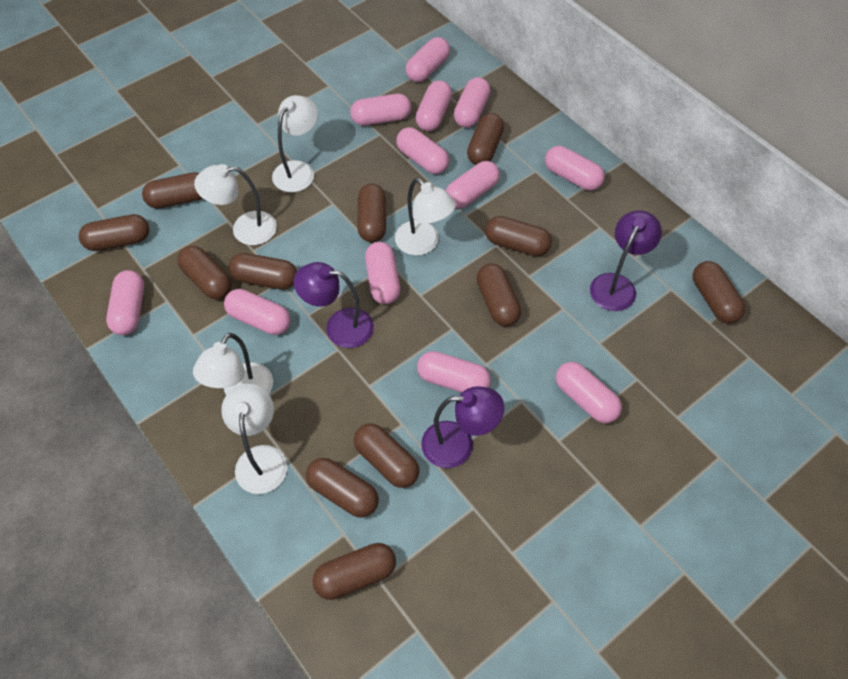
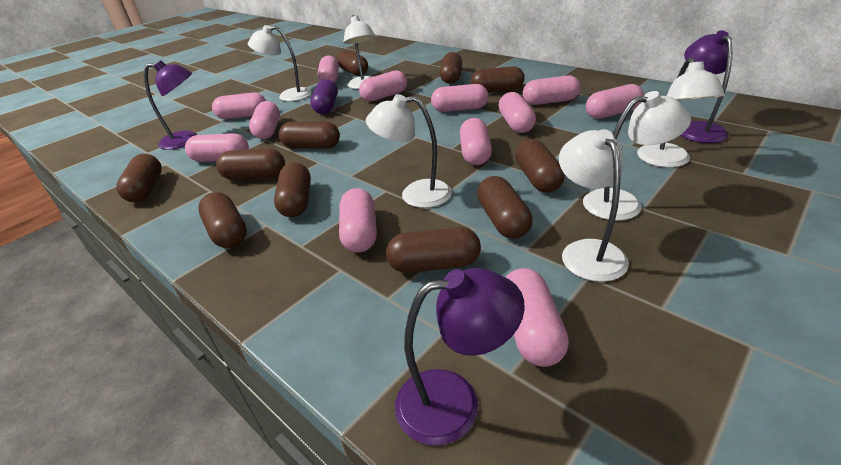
brown capsule: [79,214,150,251] [142,172,203,208] [177,246,232,299] [229,253,297,290] [306,458,379,518] [312,543,396,600] [354,423,419,488] [357,184,386,243] [467,113,504,165] [476,264,521,326] [485,216,552,256] [693,261,745,323] = 12 -> [116,154,162,202] [198,192,247,248] [216,149,285,180] [274,162,311,217] [279,121,340,149] [336,50,368,76] [386,227,481,273] [440,52,462,84] [471,66,525,93] [477,176,533,239] [515,139,565,193] = 11
purple capsule: none = 0 -> [310,79,338,114] = 1
white lamp: [193,333,273,395] [194,164,277,245] [221,384,287,494] [272,95,318,192] [395,178,456,255] = 5 -> [248,25,312,101] [344,15,375,89] [366,94,452,208] [559,129,629,282] [583,91,691,221] [637,58,725,167] = 6

